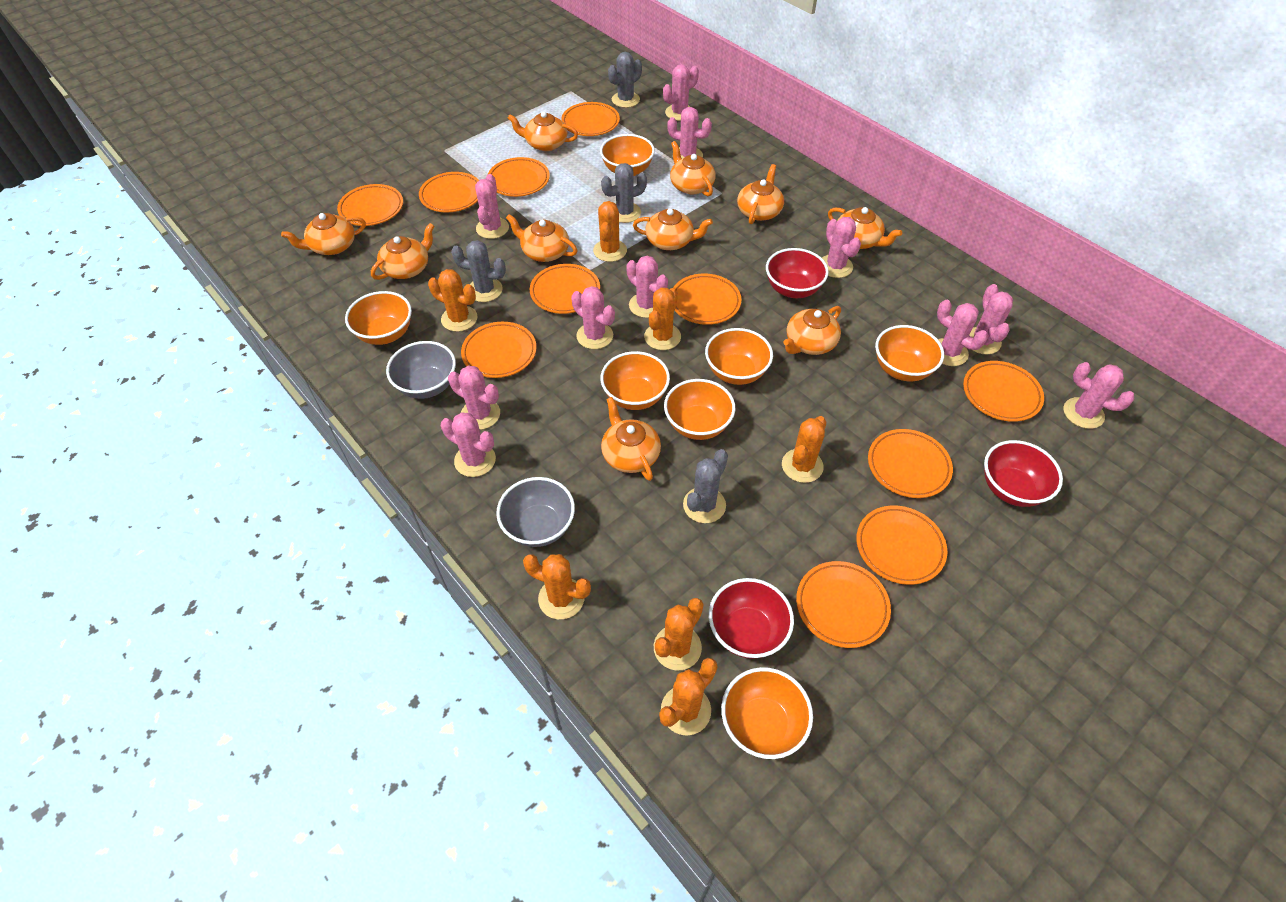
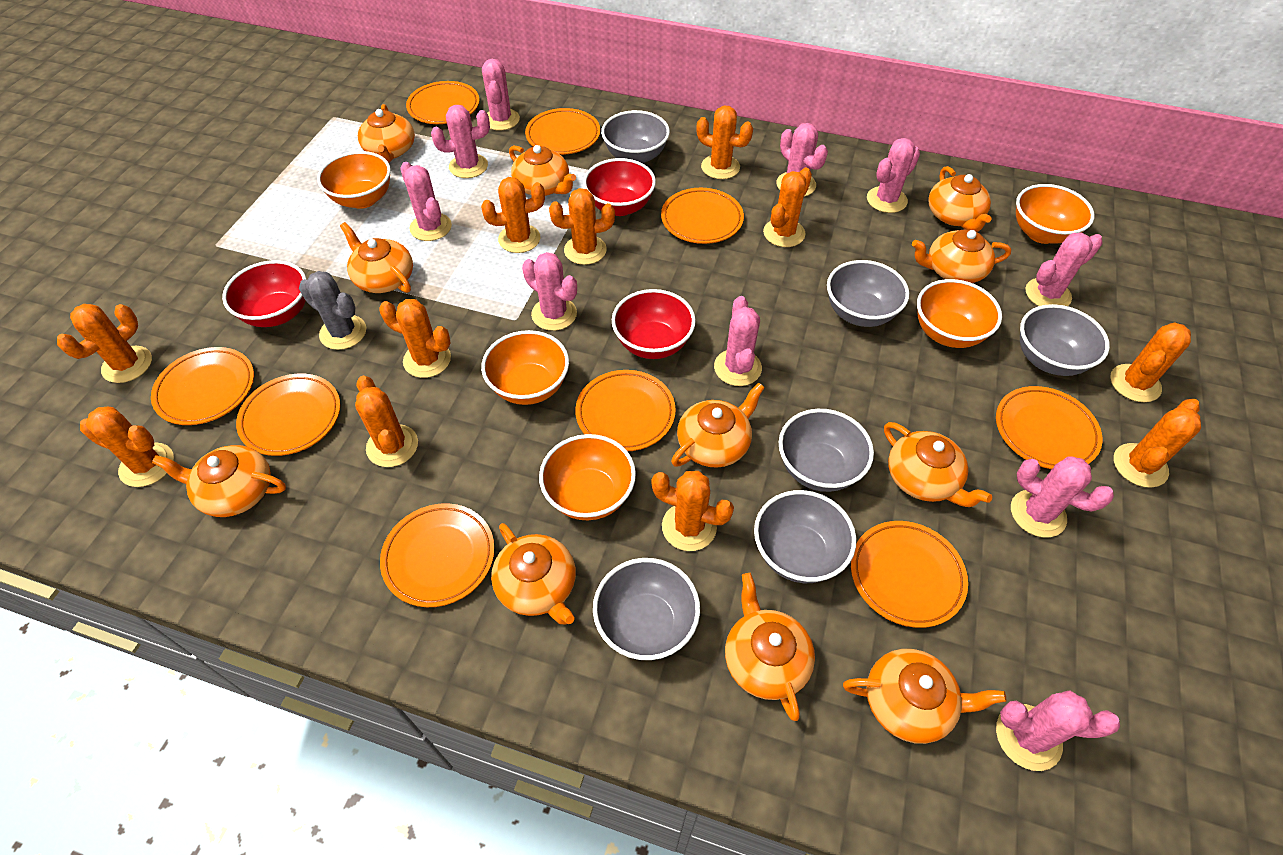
grey bowl: [386,341,456,399] [496,477,575,547] = 2 -> [593,558,700,660] [601,110,670,163] [754,490,856,583] [779,409,874,492] [827,260,909,327] [1020,304,1110,376] = 6
grey cactus: [451,240,506,302] [601,163,647,223] [608,52,642,108] [683,449,728,523] = 4 -> [299,271,367,350] = 1
orange bowl: [345,291,412,345] [600,134,655,176] [600,351,670,410] [664,379,735,440] [705,328,773,385] [721,667,813,759] [875,325,944,381] = 7 -> [317,151,391,209] [481,330,569,405] [539,434,636,520] [917,279,1002,348] [1016,184,1094,244] = 5
orange cactus: [428,269,477,332] [523,554,591,619] [593,201,627,262] [644,288,681,350] [654,598,704,670] [659,658,718,736] [782,416,827,483] = 7 -> [57,304,152,383] [80,407,174,487] [355,376,418,467] [379,299,451,378] [481,177,545,253] [549,188,615,265] [652,471,734,551] [696,106,753,179] [763,168,812,247] [1110,322,1191,402] [1114,399,1201,488] = 11
orange plate: [337,184,403,226] [419,172,479,212] [461,322,536,378] [488,157,550,197] [530,264,600,314] [561,102,620,136] [673,273,741,325] [796,561,891,648] [856,506,947,585] [868,429,953,498] [963,361,1044,422] = 11 -> [151,347,254,425] [236,374,341,456] [380,503,495,607] [406,81,480,124] [525,108,600,155] [575,370,676,451] [661,188,744,244] [851,521,968,628] [996,386,1103,469] = 9
orange teapot: [281,213,366,255] [371,223,434,280] [506,214,577,262] [507,111,578,151] [601,397,661,481] [633,208,713,250] [670,141,716,196] [737,164,784,224] [783,306,841,355] [828,207,902,249] = 10 -> [152,445,286,517] [340,222,413,293] [358,104,415,163] [491,523,576,625] [509,145,576,196] [671,383,765,468] [725,573,815,721] [843,649,1007,744] [884,422,992,507] [912,229,1011,283] [928,166,992,232] = 11
pink cactus: [441,412,496,477] [448,366,500,430] [475,174,509,239] [571,286,615,349] [626,256,668,318] [663,64,699,121] [667,107,712,159] [822,217,861,278] [937,300,988,366] [969,284,1013,355] [1063,362,1135,429] = 11 -> [400,162,452,241] [431,105,490,178] [482,59,520,131] [522,252,577,331] [714,296,762,386] [776,123,828,197] [867,138,920,213] [996,690,1120,771] [1011,457,1114,537] [1025,233,1103,306] = 10

